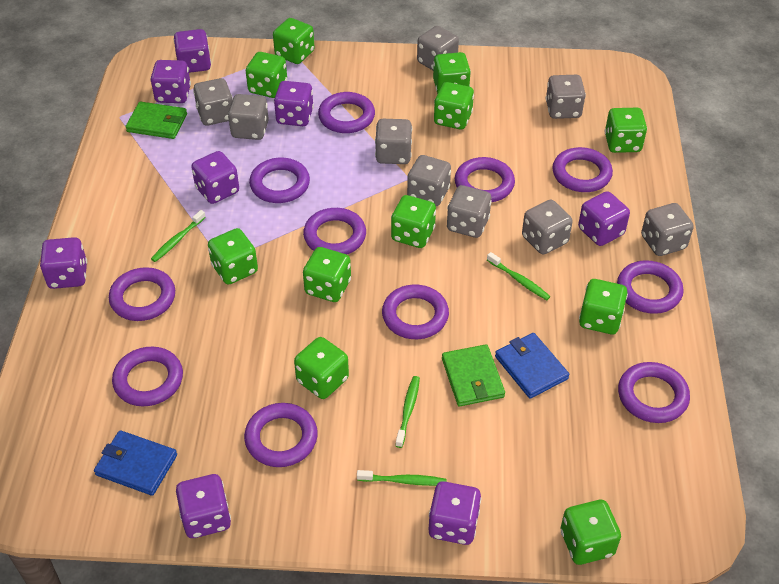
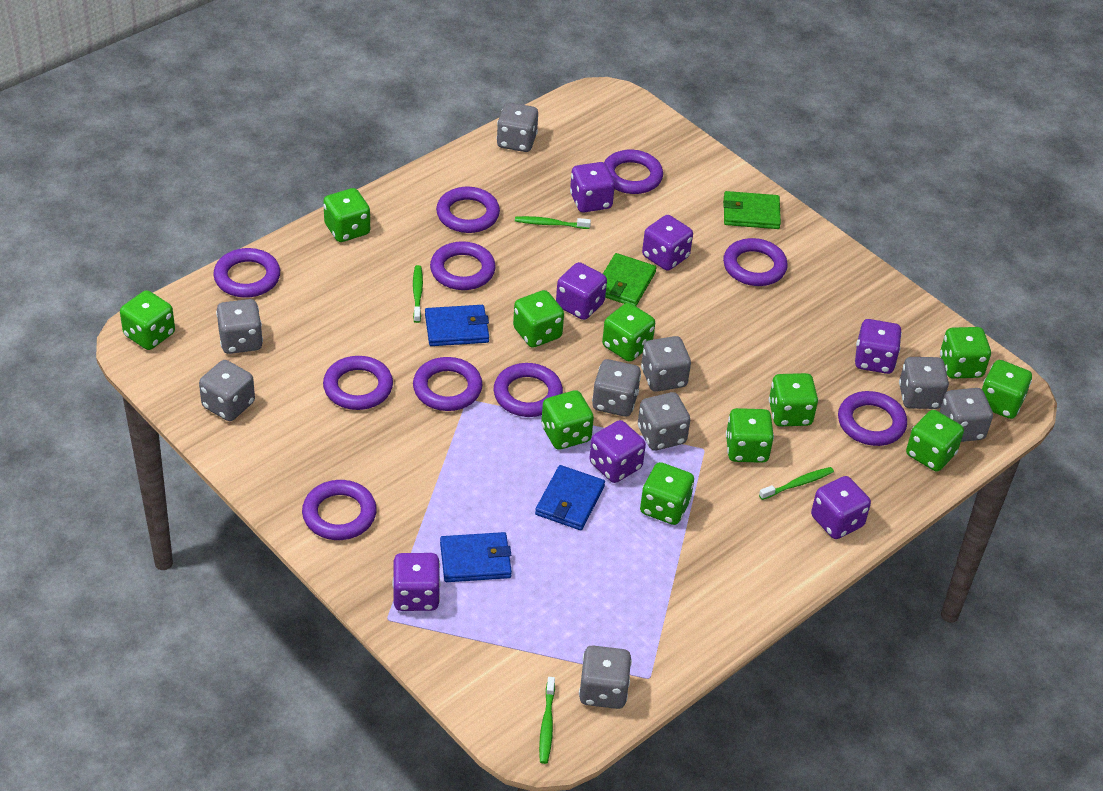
blue wallet: [94,430,177,496] [495,333,569,399] = 2 -> [425,305,489,346] [440,532,512,582] [535,465,605,530] = 3
purple dice: [40,237,87,289] [150,60,191,103] [174,29,211,73] [176,474,231,538] [191,151,239,204] [274,81,314,126] [429,481,481,545] [578,191,630,246] = 8 -> [392,553,440,611] [556,262,607,320] [570,162,615,212] [589,420,646,483] [642,215,693,271] [811,476,871,539] [855,319,902,374] = 7
purple ring: [109,267,175,321] [112,347,183,406] [244,403,318,467] [249,158,310,203] [303,208,366,255] [318,92,375,133] [382,285,449,339] [455,157,515,202] [552,147,613,192] [617,260,684,314] [618,362,690,423] = 11 -> [213,248,280,298] [302,480,377,540] [323,356,393,410] [413,357,483,411] [430,241,496,290] [436,187,500,233] [494,363,563,417] [604,150,663,194] [723,238,788,286] [838,391,907,446] = 10

